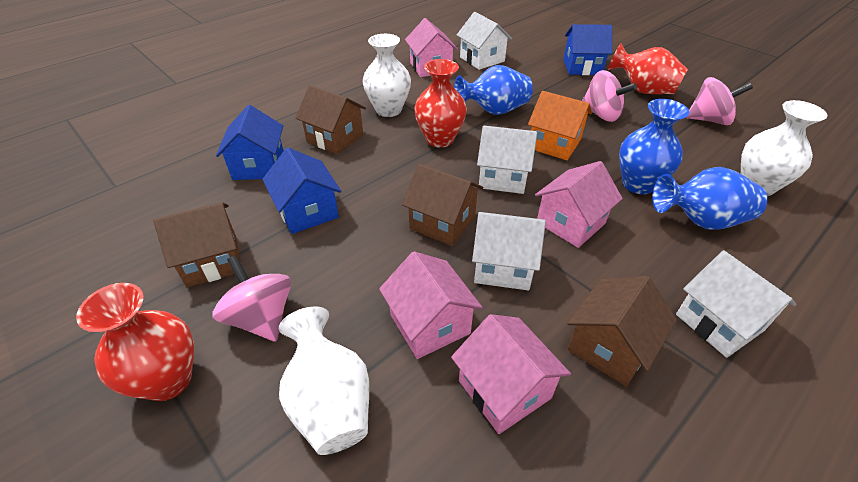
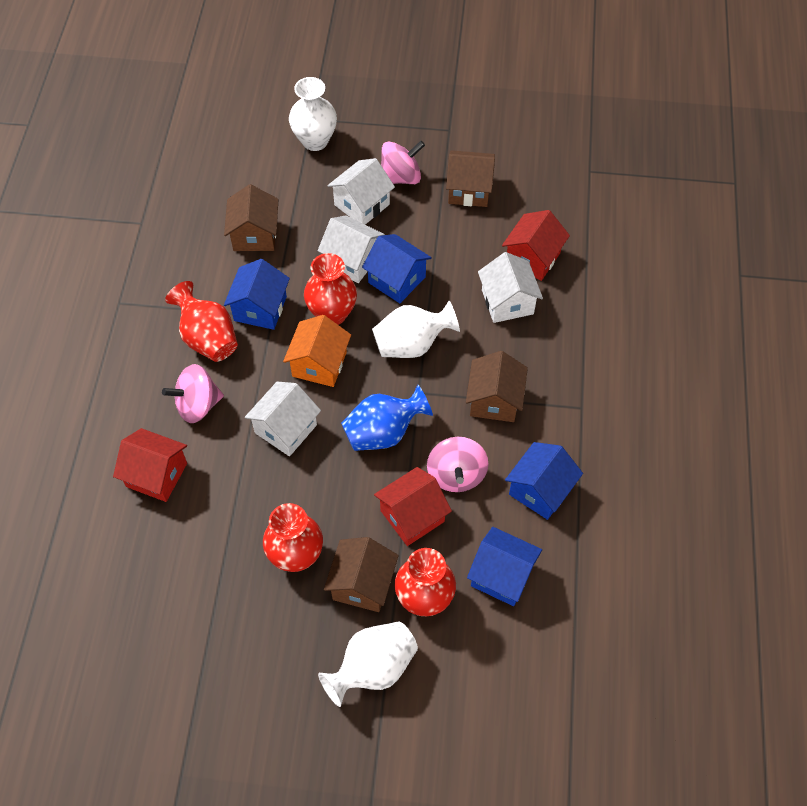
blue house: [216,105,283,180] [262,148,341,234] [563,24,612,75] = 3 -> [224,259,290,330] [362,234,432,303] [467,527,542,606] [505,442,583,520] = 4
blue vase: [454,65,533,115] [619,99,689,194] [652,167,767,230] = 3 -> [341,385,433,451] = 1
pink house: [379,251,483,359] [405,18,458,77] [451,314,571,434] [535,161,623,248] = 4 -> none = 0
red house: none = 0 -> [113,428,187,502] [374,467,452,546] [502,210,570,281] = 3
red vase: [76,283,194,401] [414,59,467,148] [608,43,688,94] = 3 -> [165,281,238,362] [263,503,323,572] [304,253,357,325] [395,548,456,616] = 4

